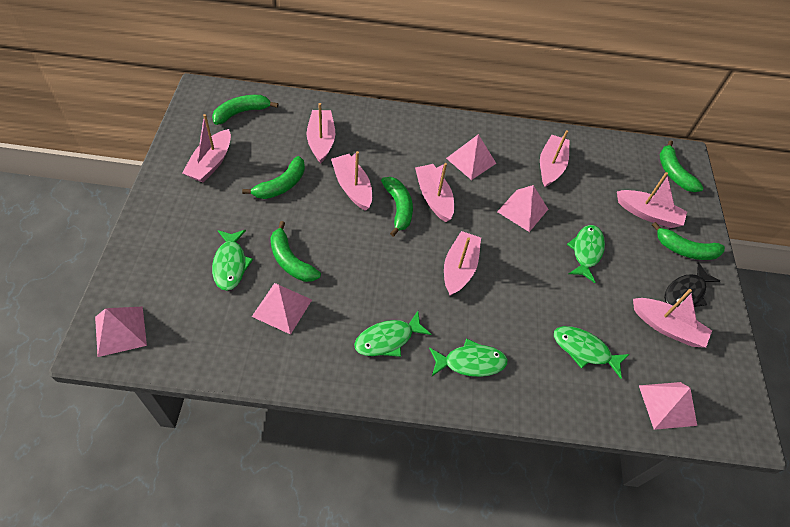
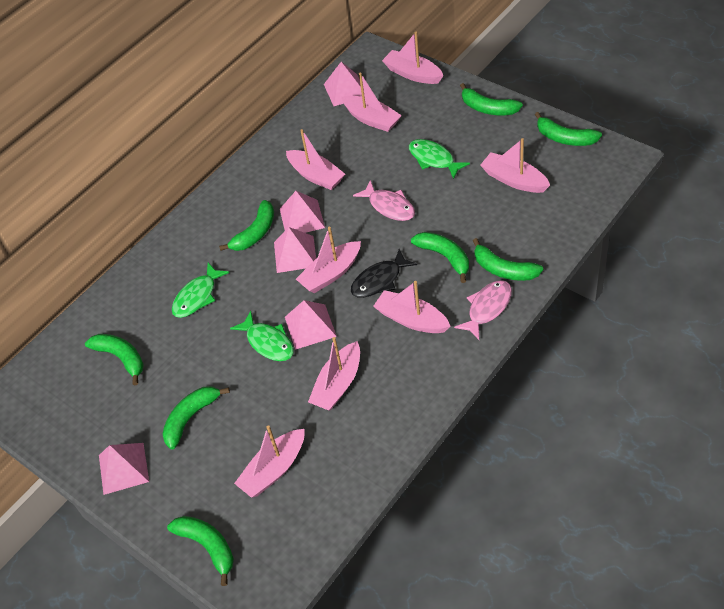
green banana: [212,95,278,125] [242,156,305,199] [270,221,321,282] [381,177,413,237] [652,222,725,260] [660,140,704,192] = 6 -> [85,334,144,385] [163,386,230,450] [167,516,234,586] [219,200,274,251] [411,232,469,283] [460,83,523,115] [473,238,543,281] [535,112,602,146] = 8
green fish: [212,230,253,291] [354,311,431,357] [429,338,508,377] [554,326,629,379] [567,225,605,283] = 5 -> [172,263,230,318] [230,311,294,361] [409,139,470,179] = 3
pink fish: none = 0 -> [353,180,415,221] [454,280,512,340] = 2

